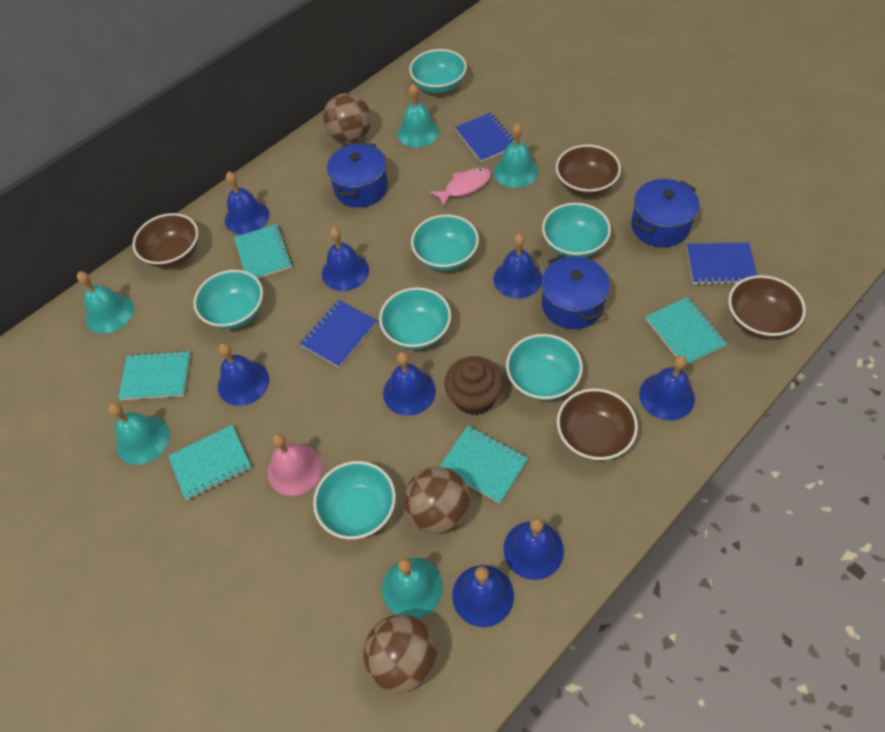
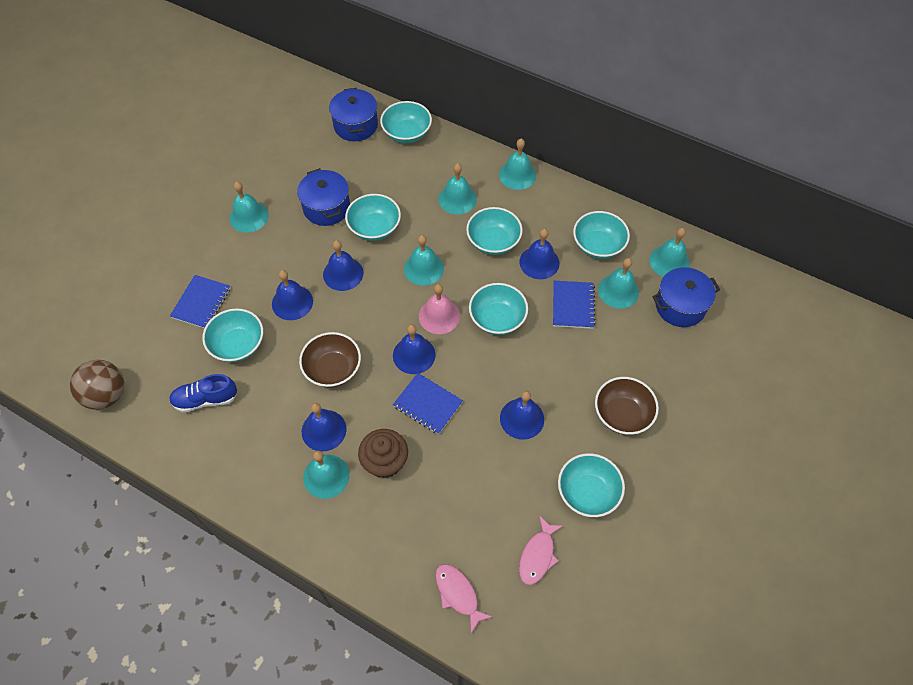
blue bell: [218,343,269,406] [225,172,269,235] [322,227,369,291] [383,352,436,416] [452,565,514,627] [493,234,542,299] [503,518,564,580] [639,355,695,421] = 8 -> [272,270,313,320] [302,403,347,452] [323,240,363,291] [393,324,436,374] [500,391,544,440] [519,229,559,279] = 6
blue shoe: none = 0 -> [169,374,238,413] = 1
brown ball: [323,93,371,143] [364,614,438,693] [404,467,471,534] = 3 -> [70,360,124,410] = 1
brown bowl: [133,213,198,268] [556,145,621,196] [557,388,638,461] [728,275,806,338] = 4 -> [299,332,361,388] [595,377,659,435] = 2
pink fish: [430,168,492,207] = 1 -> [435,564,492,633] [519,516,563,585] = 2
turquoise bell: [77,271,134,334] [109,403,170,465] [382,558,443,618] [397,84,439,147] [494,123,538,188] = 5 -> [230,182,269,233] [303,451,349,499] [404,235,444,286] [439,163,477,214] [499,139,536,190] [598,258,639,309] [649,228,690,277] = 7
turquoise notebook: [118,350,191,400] [168,425,252,500] [234,224,292,279] [439,426,528,503] [646,297,727,365] = 5 -> none = 0

